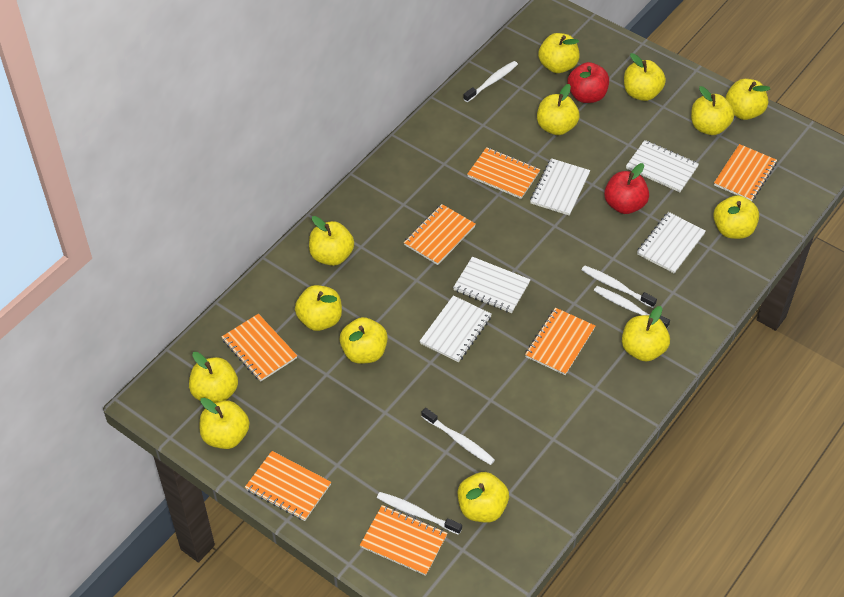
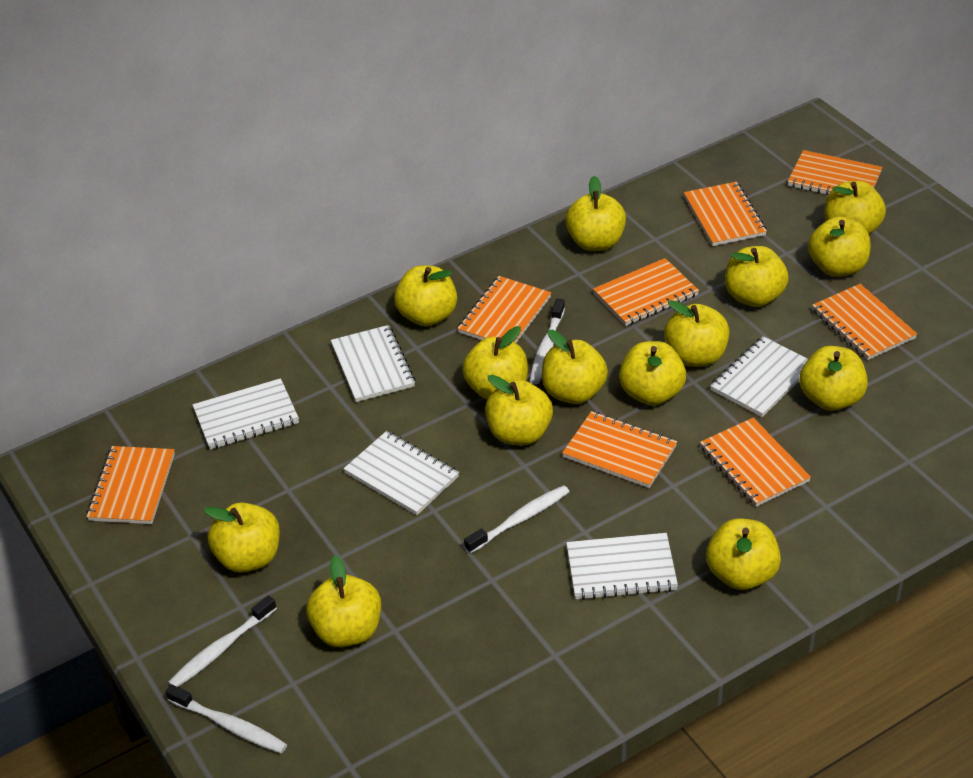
orange notebook: [222,314,297,382] [245,451,331,521] [360,505,447,576] [404,204,476,265] [467,147,540,199] [525,308,595,375] [714,144,777,201] = 7 -> [86,446,175,524] [457,276,551,343] [562,411,677,488] [593,258,699,326] [684,182,767,246] [700,418,811,507] [788,150,882,195] [812,284,917,360] = 8
red apple: [568,62,609,103] [604,163,649,214] = 2 -> none = 0
white toothbrush: [377,492,462,535] [421,408,495,465] [463,61,518,102] [582,265,657,308] [594,286,670,328] = 5 -> [166,684,287,754] [168,595,277,687] [464,485,569,554] [529,298,565,385] = 4
yellow apple: [189,352,238,403] [200,398,250,449] [295,285,342,331] [309,216,354,266] [340,317,388,364] [457,472,509,522] [537,84,579,135] [538,33,580,73] [622,306,670,361] [624,53,666,101] [691,86,734,135] [713,195,759,239] [725,79,770,120] = 13 -> [204,502,280,573] [306,555,381,647] [394,265,457,326] [462,326,528,399] [485,375,553,445] [542,330,608,404] [566,176,626,251] [619,341,686,405] [664,300,730,367] [706,518,781,590] [725,246,789,307] [799,346,868,411] [808,216,871,277] [824,181,886,234] = 14

